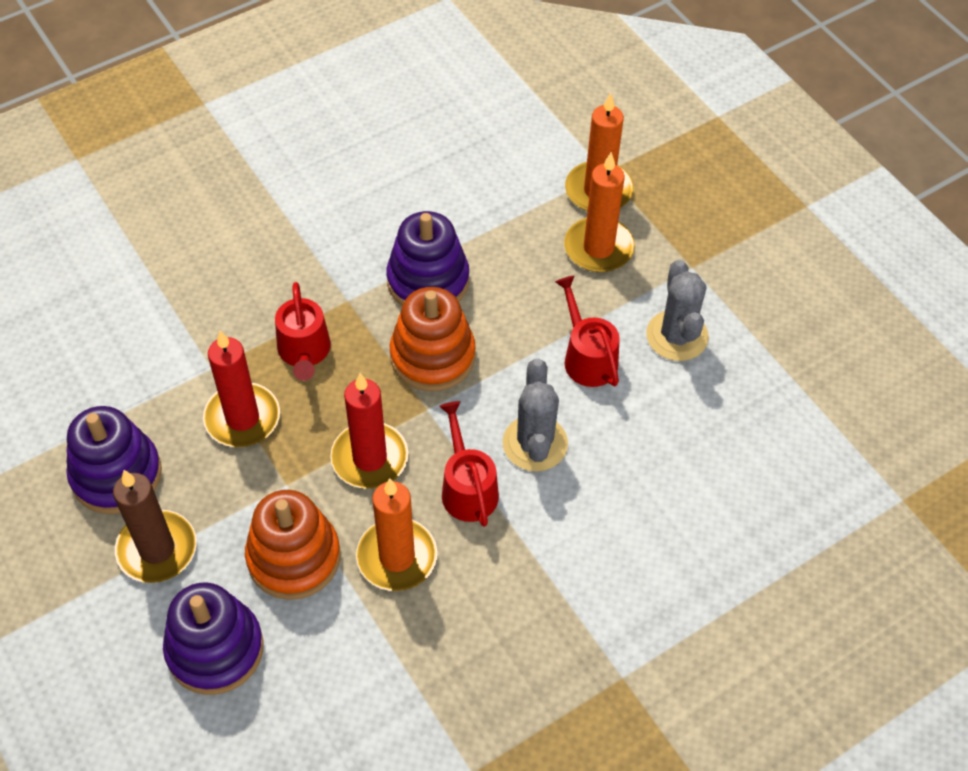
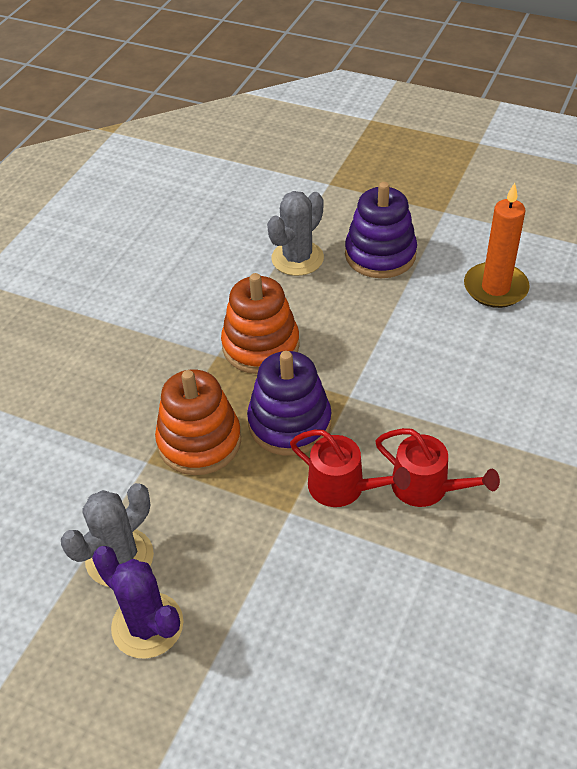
brown candle: [113,470,197,583] = 1 -> none = 0
orange candle: [356,478,437,591] [564,152,635,272] [565,93,633,211] = 3 -> [464,183,530,308] = 1
purple cactus: none = 0 -> [92,546,183,659] = 1
purple stacking toy: [66,406,162,514] [163,582,264,695] [386,211,469,306] = 3 -> [247,351,331,456] [345,182,417,278] = 2
red candle: [203,330,280,447] [330,373,409,489] = 2 -> none = 0
red watering can: [275,282,331,381] [439,401,499,527] [555,275,620,387] = 3 -> [290,430,411,507] [375,428,500,507] = 2

